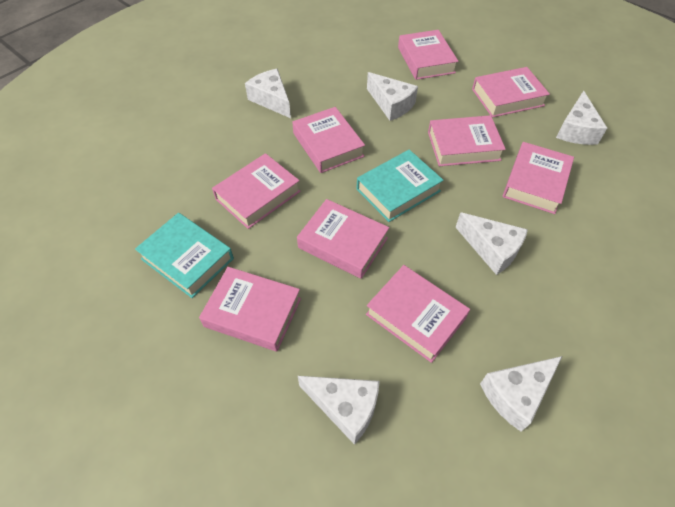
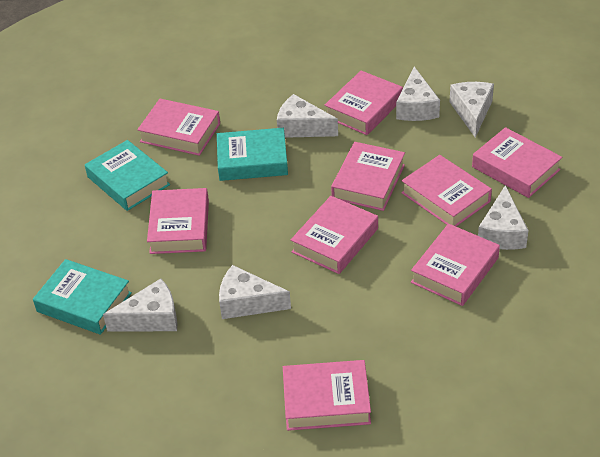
turquoise book: [135,213,234,298] [356,150,444,222] = 2 -> [33,259,132,335] [85,140,170,211] [217,128,288,181] = 3

